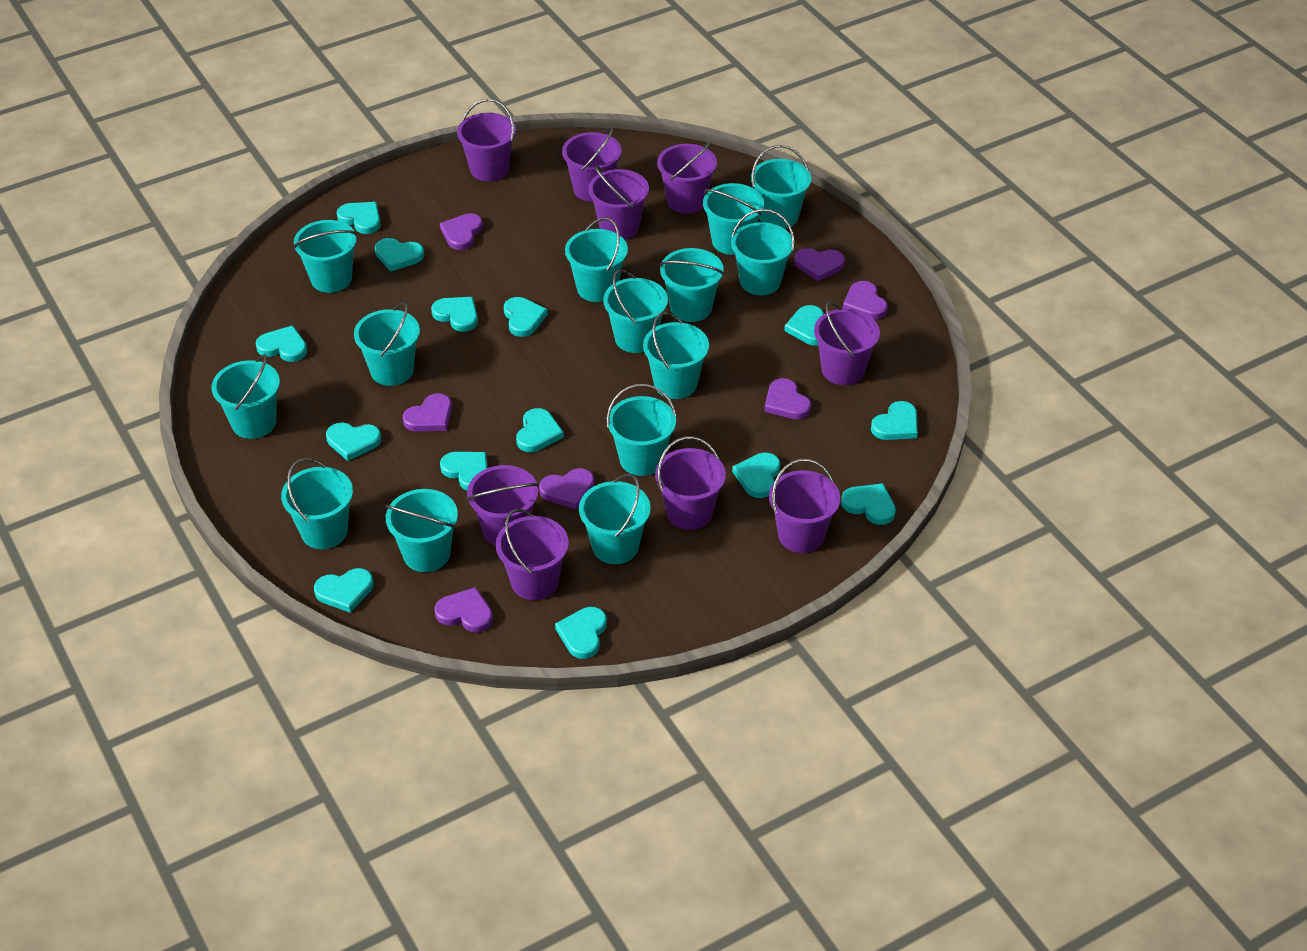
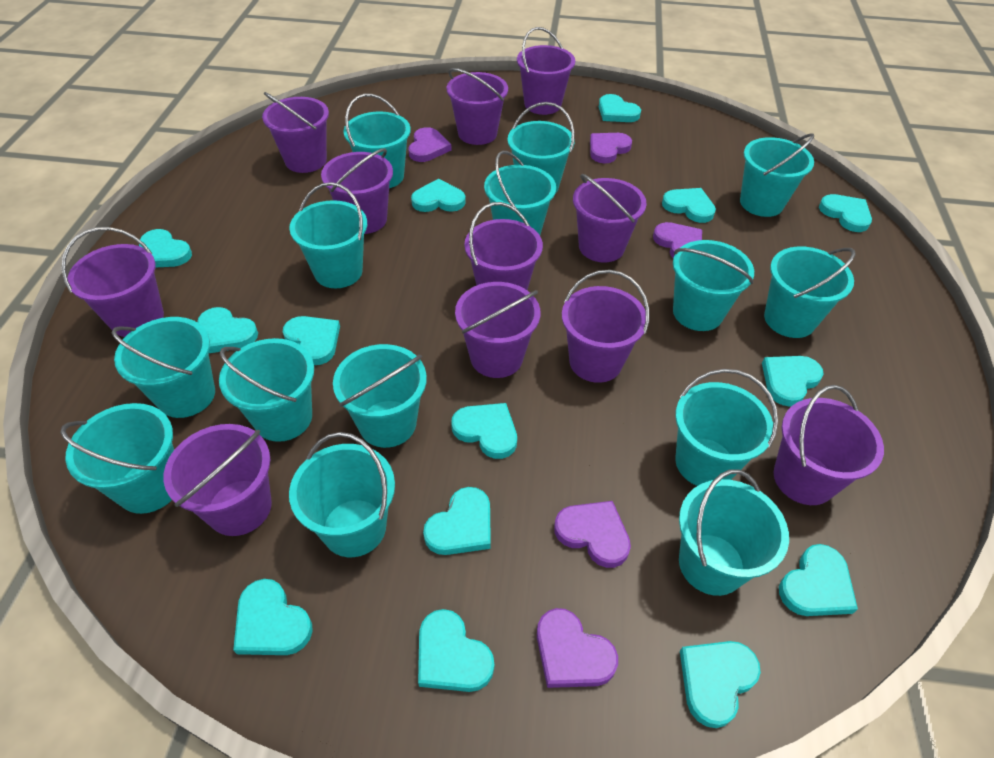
purple bucket: [457,99,516,181] [467,465,539,546] [496,509,569,600] [562,126,621,202] [588,166,649,240] [655,436,726,530] [657,141,717,214] [769,459,840,553] [814,302,880,385] = 9 -> [62,227,164,337] [164,424,272,536] [262,92,329,173] [321,148,393,234] [447,68,508,145] [455,282,540,378] [464,202,543,290] [517,27,575,115] [562,270,649,383] [573,174,647,263] [774,385,884,505] = 11
purple heart: [403,393,452,432] [434,587,493,633] [440,213,483,250] [539,468,594,509] [764,378,811,419] [794,248,845,281] [843,281,888,320] = 7 -> [409,127,452,162] [537,608,618,688] [554,501,631,568] [590,133,632,164] [653,222,702,258] = 5

